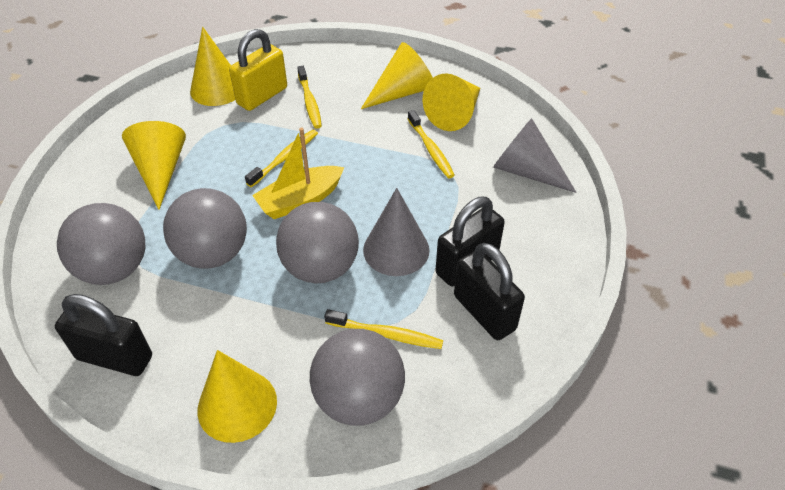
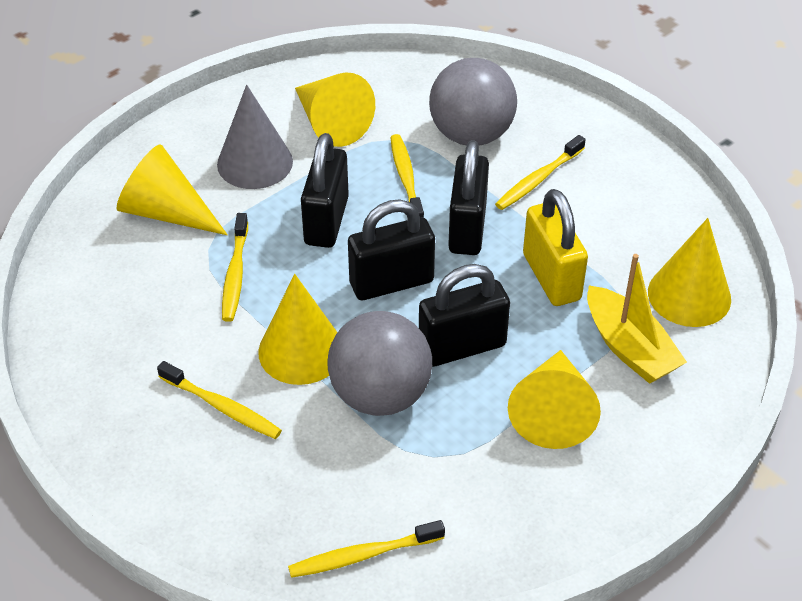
black padlock: [55,294,152,376] [435,197,505,286] [454,243,525,340] = 3 -> [301,133,349,248] [348,199,435,300] [419,264,510,367] [448,140,489,255] = 4
grey ball: [57,203,145,285] [163,188,247,269] [276,202,359,284] [310,329,405,426] = 4 -> [327,311,432,416] [429,58,517,146] = 2
grey cone: [363,188,430,276] [493,118,577,193] = 2 -> [217,85,293,189] = 1
yellow toothbrush: [245,130,318,187] [297,66,322,129] [324,309,443,349] [408,110,455,178] = 4 -> [157,361,282,439] [222,213,248,322] [288,520,445,578] [390,134,424,217] [495,135,586,210] = 5

